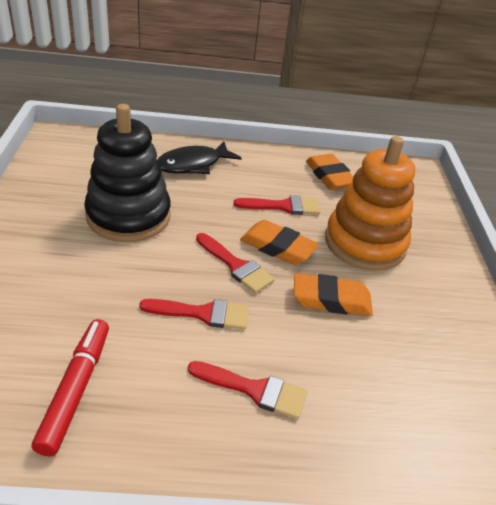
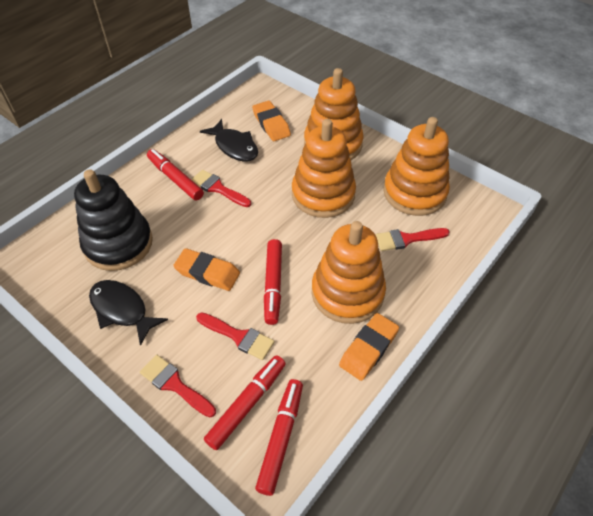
black fish: [157,141,242,174] = 1 -> [89,280,168,346] [200,119,258,161] = 2
orange stacking toy: [325,136,415,271] = 1 -> [292,119,356,218] [304,68,364,160] [312,221,386,324] [383,117,450,216] = 4
red marker: [32,319,109,456] = 1 -> [147,149,204,201] [204,355,286,450] [255,379,303,496] [264,239,282,325] = 4

